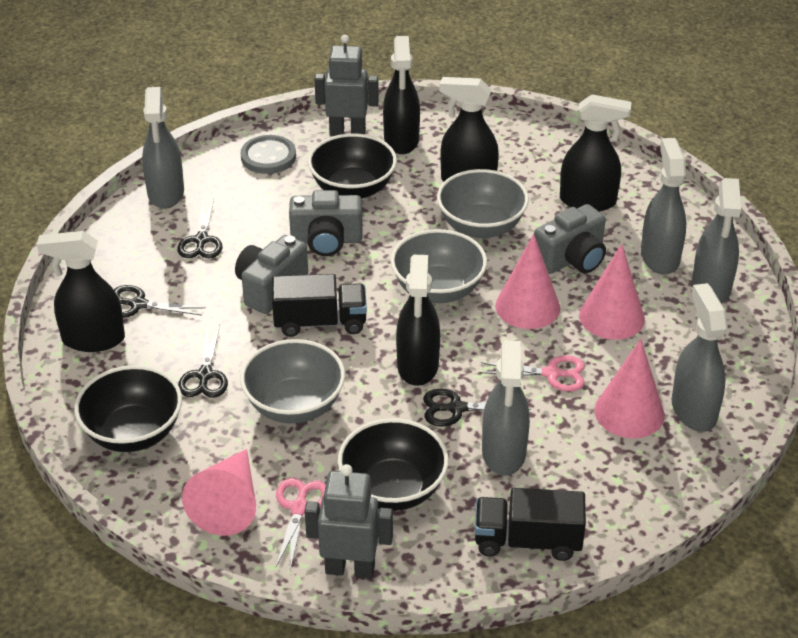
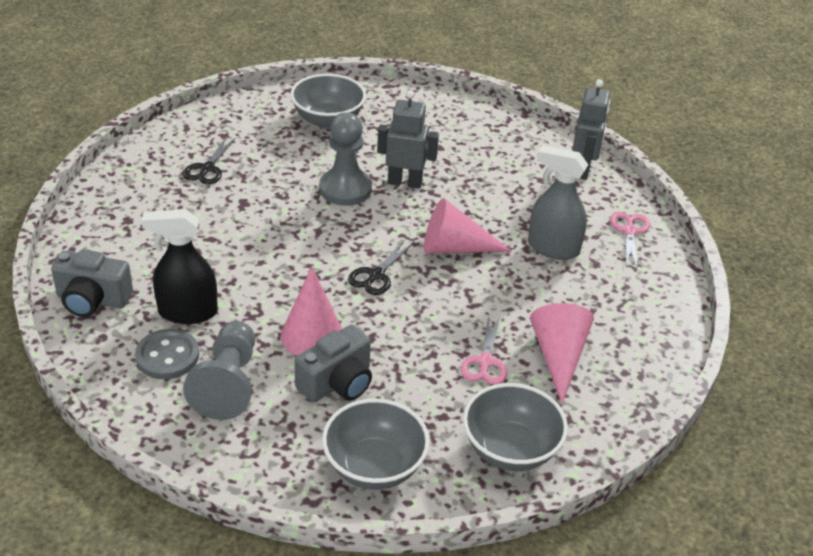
black bowl: [74,365,182,452] [308,133,397,199] [338,418,449,511] = 3 -> none = 0
black scissors: [114,285,206,318] [178,198,223,258] [178,325,228,398] [423,389,531,426] = 4 -> [183,136,236,184] [348,239,414,295] = 2
black spray bottle: [37,231,125,352] [383,36,420,154] [396,255,440,386] [439,77,499,181] [560,94,631,211] = 5 -> [141,209,218,324] = 1
black truck: [272,274,367,337] [475,488,586,561] = 2 -> none = 0
grey camera: [235,235,308,314] [289,190,363,256] [534,204,606,274] = 3 -> [51,250,133,317] [295,325,372,402] = 2
grey pawn: none = 0 -> [183,321,255,420] [319,112,372,206] = 2
grey spray bottle: [142,87,184,209] [482,340,530,476] [641,138,686,275] [672,283,728,432] [692,178,741,304] = 5 -> [528,145,588,260] = 1
pink cone: [182,449,256,536] [496,234,560,329] [579,244,645,340] [595,339,665,438] = 4 -> [281,266,342,356] [424,198,512,254] [530,303,594,404] = 3

